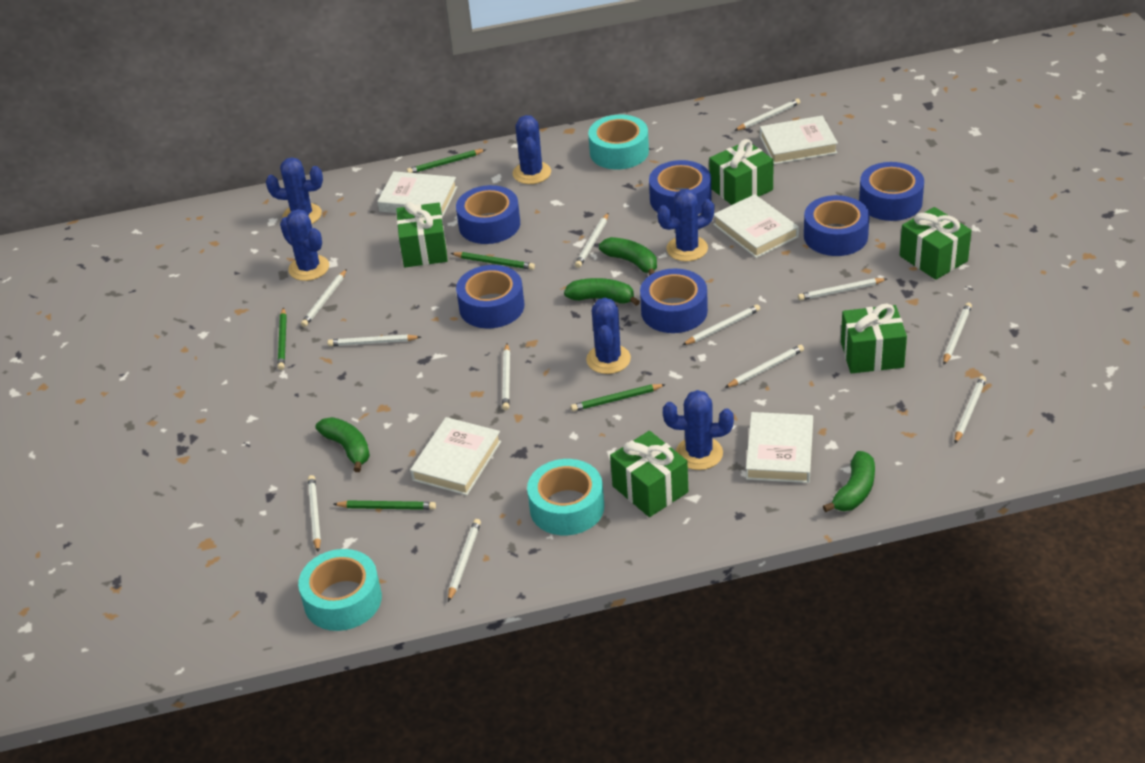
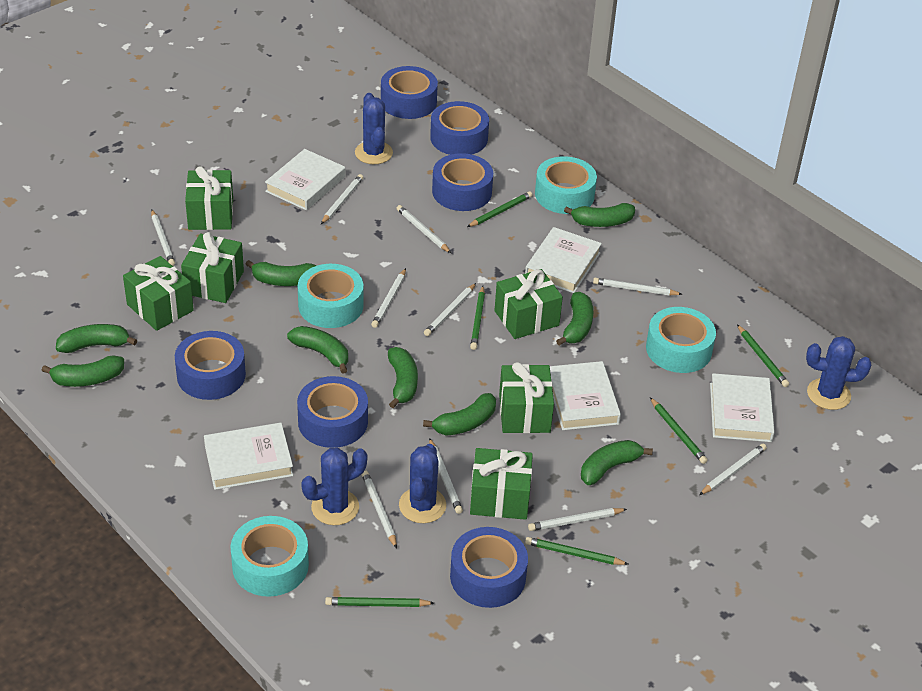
blue cactus: [266,157,323,224] [280,209,329,281] [513,115,551,184] [586,298,631,374] [657,189,714,261] [663,390,734,470] = 6 -> [301,448,367,525] [355,93,393,164] [399,444,446,523] [806,336,871,410] = 4
green banana: [316,417,370,472] [564,278,640,306] [599,237,657,276] [823,451,875,512] = 4 -> [42,355,124,387] [56,324,137,353] [245,260,317,286] [287,326,348,374] [388,347,418,408] [423,393,496,436] [556,292,593,346] [564,203,635,227] [581,440,653,485] = 9
green gift: [396,202,448,267] [610,431,688,517] [709,139,774,205] [841,304,907,373] [900,207,972,280] = 5 -> [123,256,194,331] [181,232,244,303] [185,166,233,230] [470,448,533,520] [494,269,563,339] [499,362,554,433] = 6
green pencil: [278,307,287,370] [333,500,436,510] [407,149,485,173] [451,252,535,270] [571,384,666,411] = 5 -> [325,597,434,607] [467,191,533,227] [470,286,485,350] [525,537,628,565] [650,397,708,464] [737,324,789,387] = 6
turquoise tape: [298,549,382,631] [527,459,604,535] [588,115,649,170] = 3 -> [231,516,309,597] [298,264,363,328] [535,156,597,214] [646,307,716,373] = 4
white pencil: [301,269,347,327] [308,475,321,552] [327,334,421,346] [448,519,481,602] [502,343,510,410] [575,213,608,268] [682,304,760,345] [725,345,804,388] [734,99,800,131] [798,278,887,301] [943,302,972,365] [955,376,986,444] = 12 -> [151,210,175,266] [321,174,363,224] [361,471,397,549] [371,268,406,328] [397,205,451,253] [424,283,476,336] [429,438,463,514] [528,508,627,531] [593,278,682,295] [699,443,767,495] = 10

